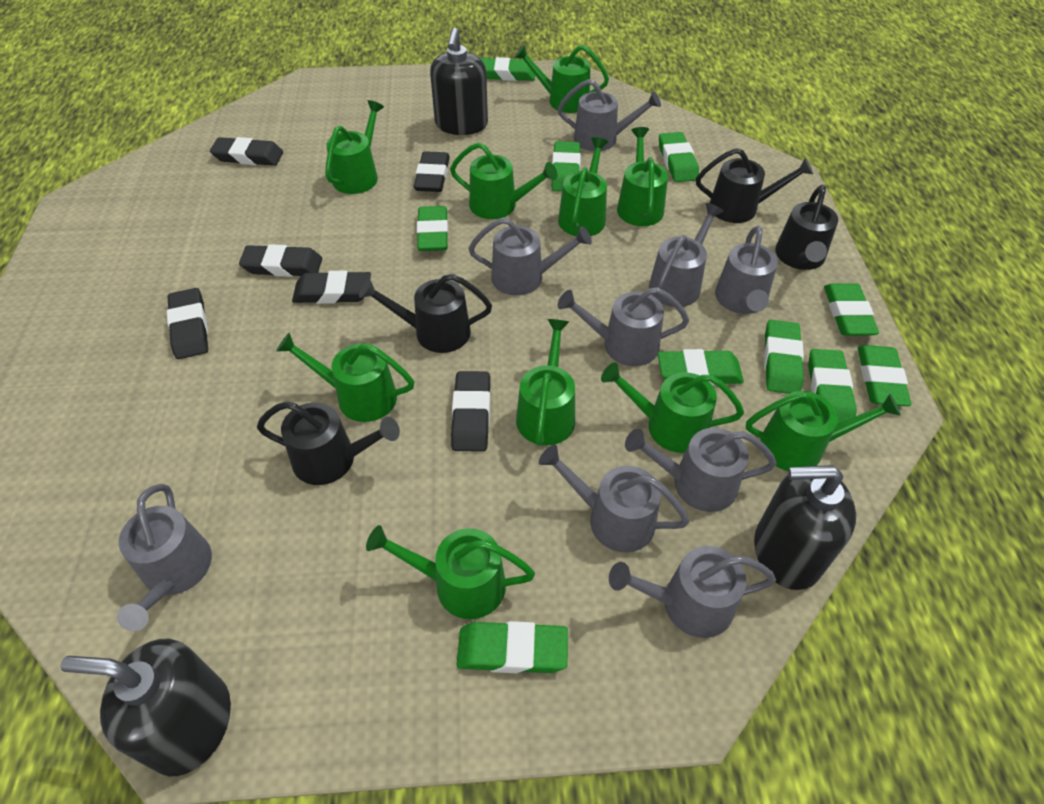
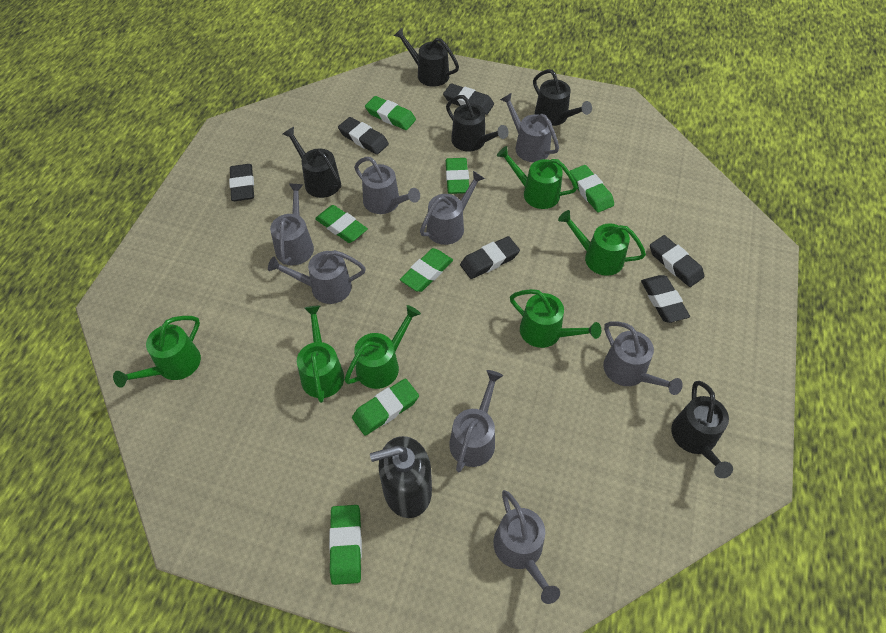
black soap dispenser: [60,639,231,776] [430,28,488,135] [754,465,856,590] = 3 -> [370,436,432,518] = 1
black watering can: [257,401,400,485] [359,274,492,353] [696,148,813,223] [775,185,838,270] = 4 -> [283,127,341,198] [394,28,459,87] [446,95,509,151] [533,69,592,126] [671,381,733,478] = 5
green eraser: [417,206,448,251] [456,621,568,673] [480,57,535,81] [551,141,581,192] [658,349,744,386] [659,132,699,182] [764,320,804,394] [808,349,857,424] [824,283,879,336] [858,345,911,406] = 10 -> [315,205,368,243] [329,505,362,585] [352,379,419,436] [365,96,416,130] [400,248,453,292] [446,158,469,194] [570,165,614,213] = 7
green watering can: [276,333,414,422] [325,100,384,194] [366,525,535,619] [450,142,557,219] [514,45,609,113] [516,319,575,446] [558,137,608,236] [601,362,744,453] [617,127,668,226] [746,391,901,471] = 10 -> [113,316,201,388] [297,305,344,403] [345,305,421,389] [497,146,578,209] [510,289,601,348] [558,210,646,276] = 6
grey watering can: [117,484,212,631] [468,218,592,296] [539,444,690,552] [558,79,661,151] [558,287,689,366] [609,546,776,638] [625,428,777,512] [649,203,724,307] [715,226,778,314] = 9 -> [268,250,366,304] [270,184,314,265] [354,157,420,214] [420,171,485,245] [449,370,503,472] [493,490,560,604] [500,93,559,162] [603,321,683,395] = 8

